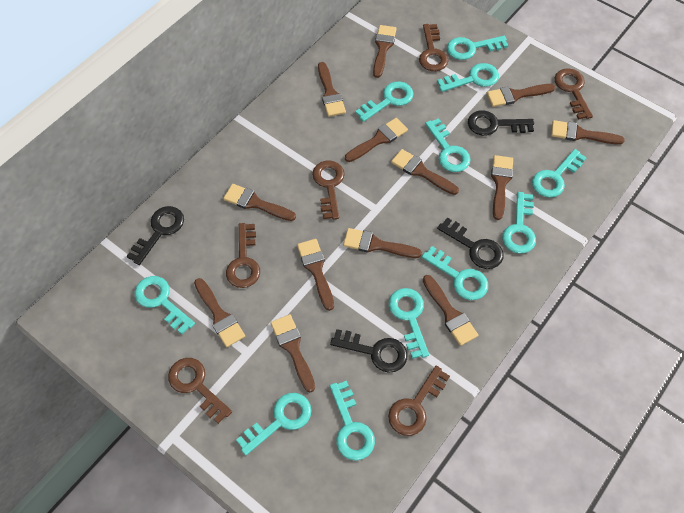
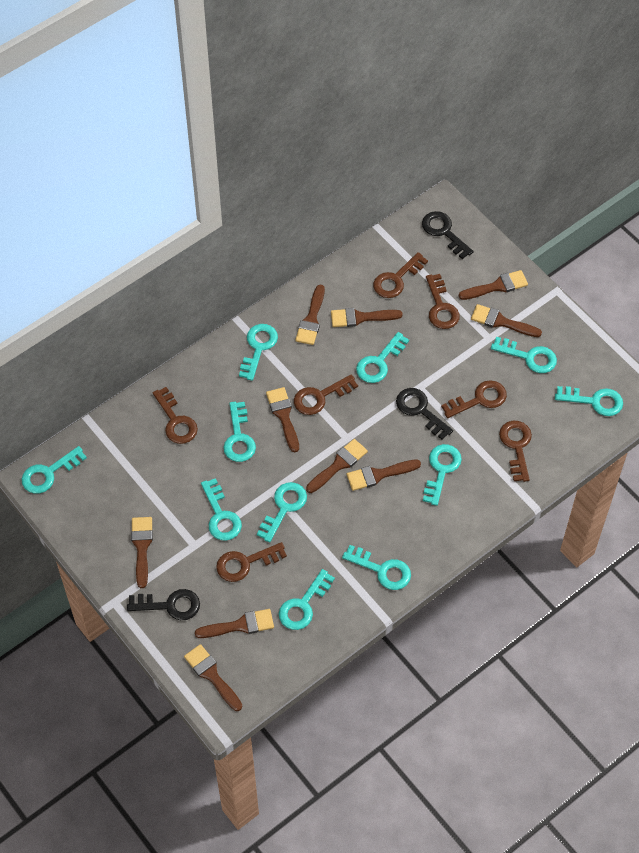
black key: [127,206,184,265] [330,329,407,373] [437,217,504,269] [468,110,534,136] = 4 -> [127,589,200,620] [396,388,453,440] [422,211,474,259] = 3
brown brush: [194,278,245,347] [223,184,296,221] [271,314,315,393] [297,239,334,311] [318,62,346,117] [343,228,422,258] [345,118,408,162] [373,25,397,78] [391,149,459,195] [423,275,478,346] [487,84,555,107] [491,155,513,220] [551,120,625,145] = 13 -> [131,517,153,588] [184,644,242,711] [195,609,274,638] [266,387,299,452] [295,285,325,345] [306,439,368,493] [331,308,403,327] [347,460,421,491] [459,270,528,300] [471,304,542,337] = 10
brown key: [168,358,232,424] [226,223,260,288] [312,161,345,220] [388,366,450,436] [419,24,449,71] [555,68,593,120] = 6 -> [153,387,198,444] [216,542,287,582] [294,374,358,415] [373,252,428,298] [426,274,460,329] [441,380,507,418] [499,421,532,482] = 7

